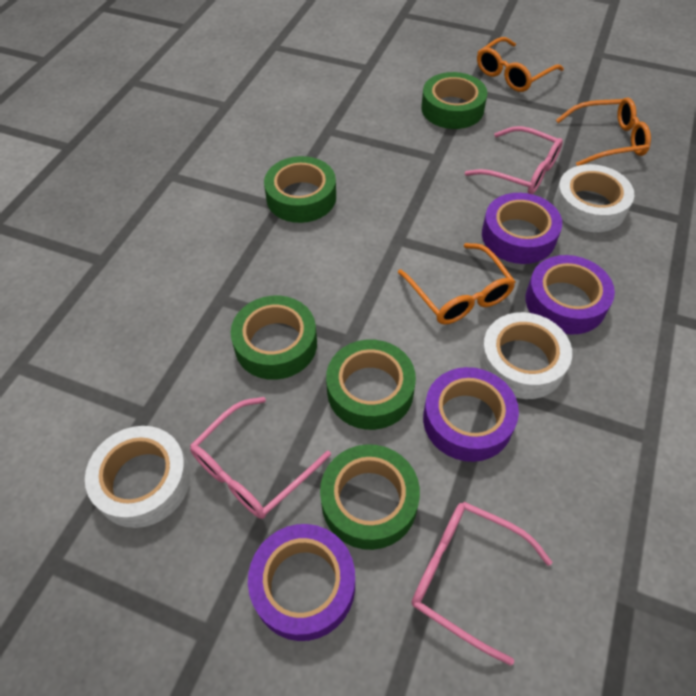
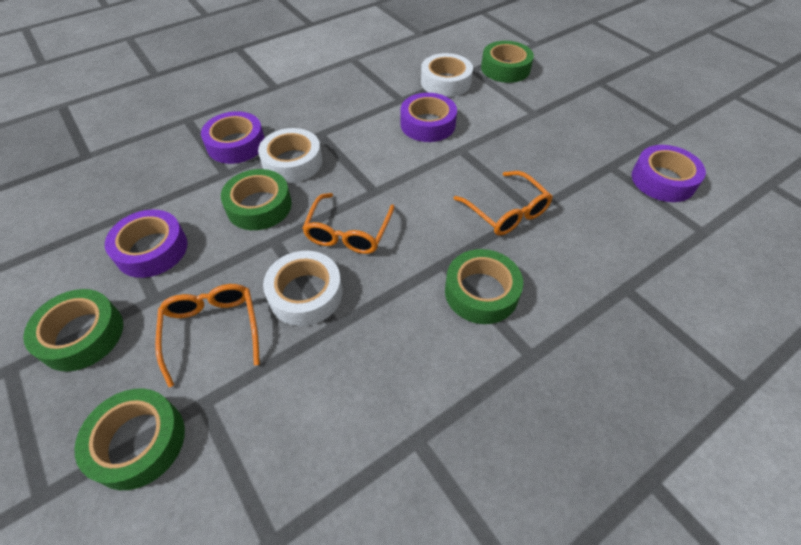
pink glasses: [190,397,331,519] [411,502,552,666] [465,126,563,194] = 3 -> none = 0

